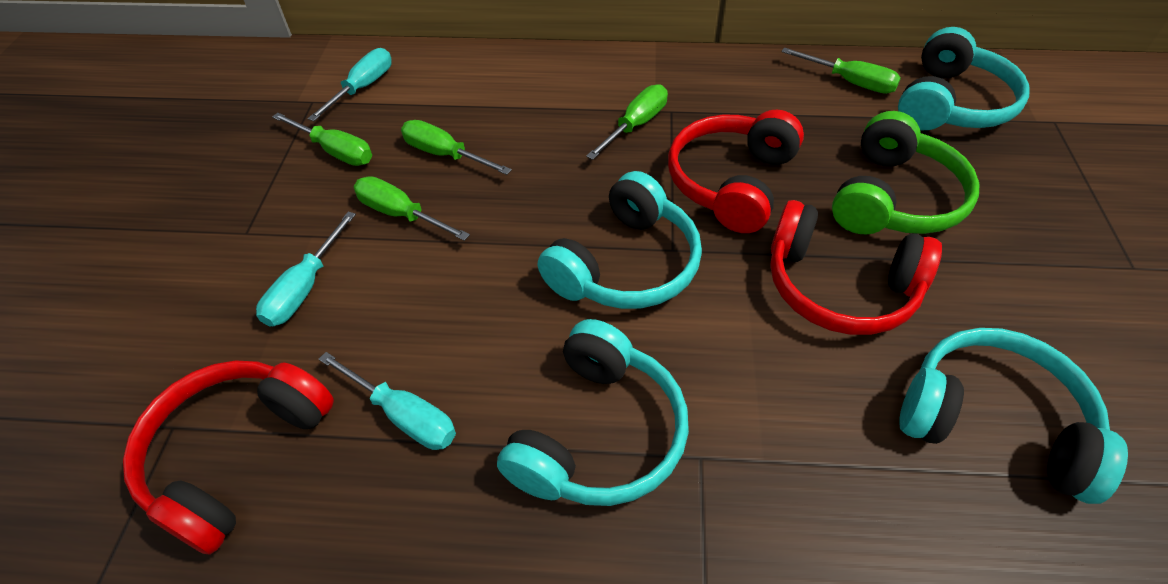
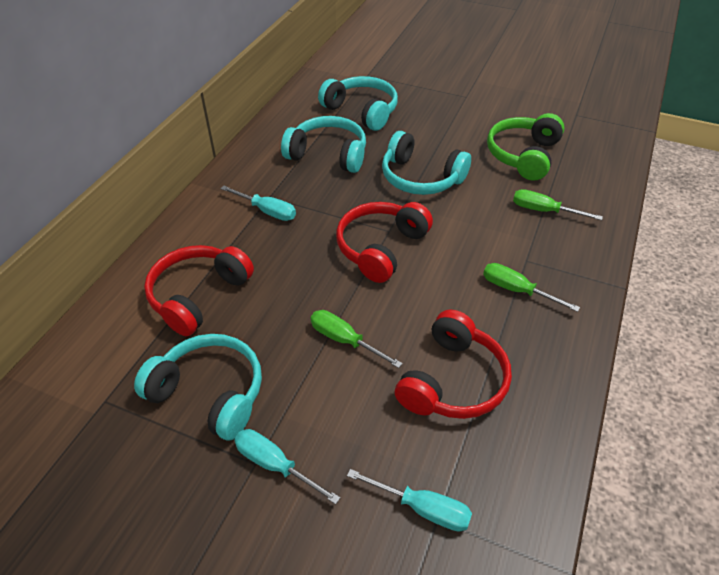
green screwdriver: [272,113,372,166] [354,176,470,241] [401,120,512,175] [586,84,668,160] [781,47,901,94] = 5 -> [311,310,403,368] [483,263,580,312] [513,189,603,220] = 3

